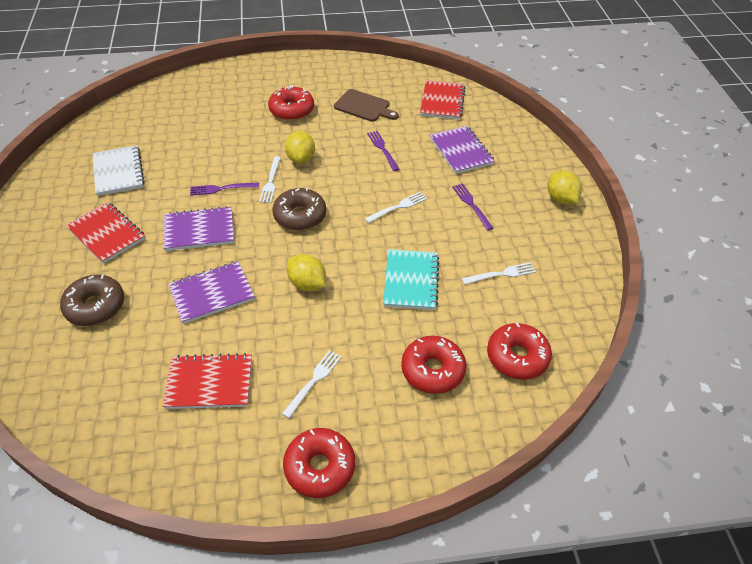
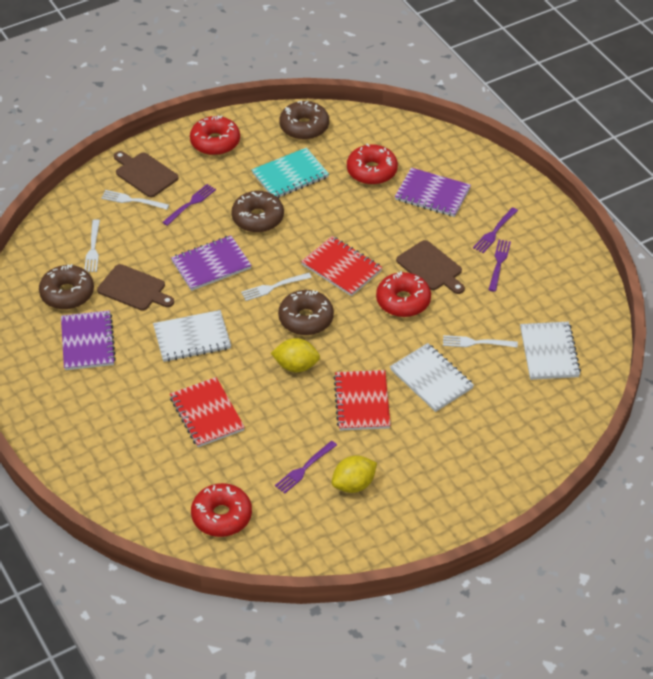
brown cutting board: [334,89,399,122] = 1 -> [97,264,174,311] [114,151,178,197] [396,240,465,294] = 3
brown donut: [60,274,124,326] [272,187,326,231] = 2 -> [39,264,94,309] [231,191,284,233] [278,290,334,335] [279,100,329,140] = 4
purple fork: [190,182,259,196] [367,131,399,171] [452,183,493,231] = 3 -> [162,184,216,226] [275,441,337,494] [473,207,518,253] [489,240,511,292] = 4
white notebook: [92,145,144,196] = 1 -> [153,310,231,362] [390,343,474,412] [520,322,581,380] = 3
yellow lemon: [285,131,315,164] [287,254,326,291] [547,171,582,205] = 3 -> [271,338,320,372] [331,455,377,493] = 2

